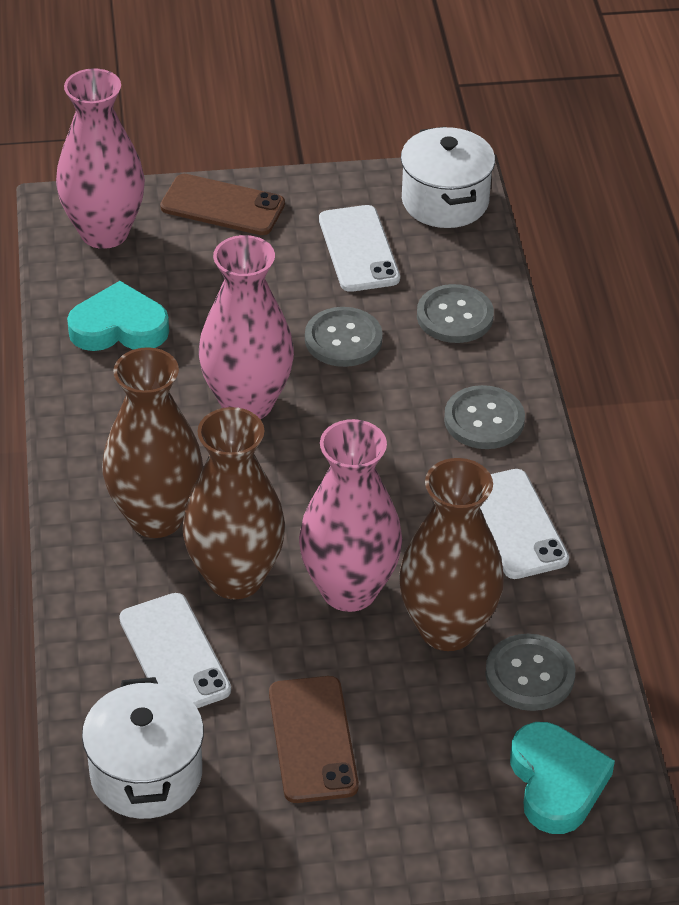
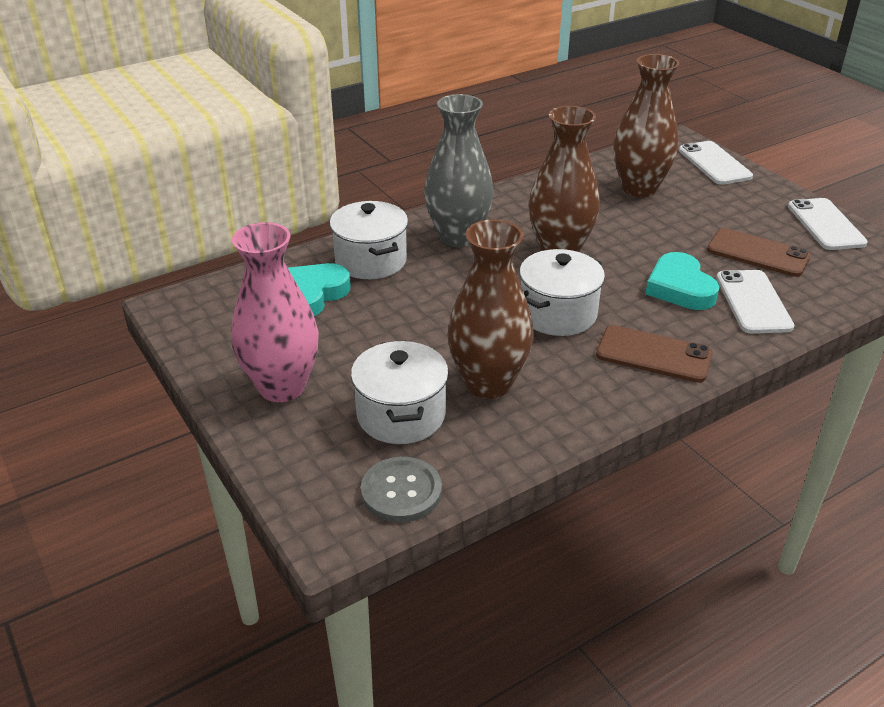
grey button: [305,307,383,367] [417,284,494,343] [444,385,525,449] [485,634,575,711] = 4 -> [361,457,442,523] = 1
grey vase: none = 0 -> [424,94,494,247] = 1
pink vase: [56,68,145,249] [199,235,294,419] [299,419,402,612] = 3 -> [231,222,319,402] = 1
white pot: [82,677,204,819] [401,126,495,228] = 2 -> [330,201,408,279] [351,340,449,444] [519,249,605,336] = 3

